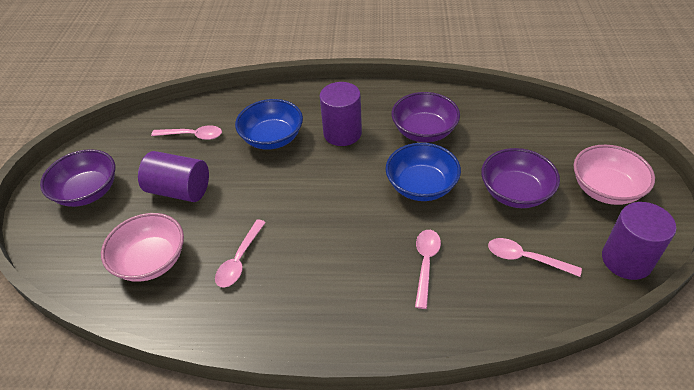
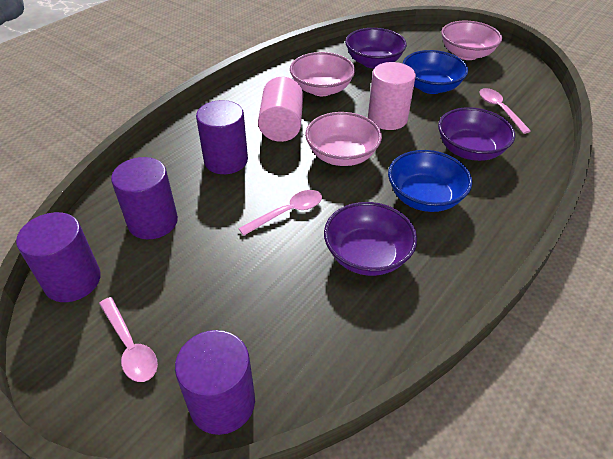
pink bowl: [101,213,184,282] [574,145,655,205] = 2 -> [290,52,355,96] [305,112,382,166] [441,21,502,60] = 3
pink cylinder: none = 0 -> [258,77,303,142] [368,62,416,130] = 2
pink spoon: [151,125,222,140] [215,219,266,288] [415,230,441,309] [488,238,582,277] = 4 -> [99,297,158,382] [238,190,322,236] [480,88,531,134] = 3
purple cylinder: [138,151,209,202] [320,82,362,146] [602,202,676,280] = 3 -> [16,212,101,302] [111,157,178,239] [175,330,255,435] [196,100,248,174] = 4

